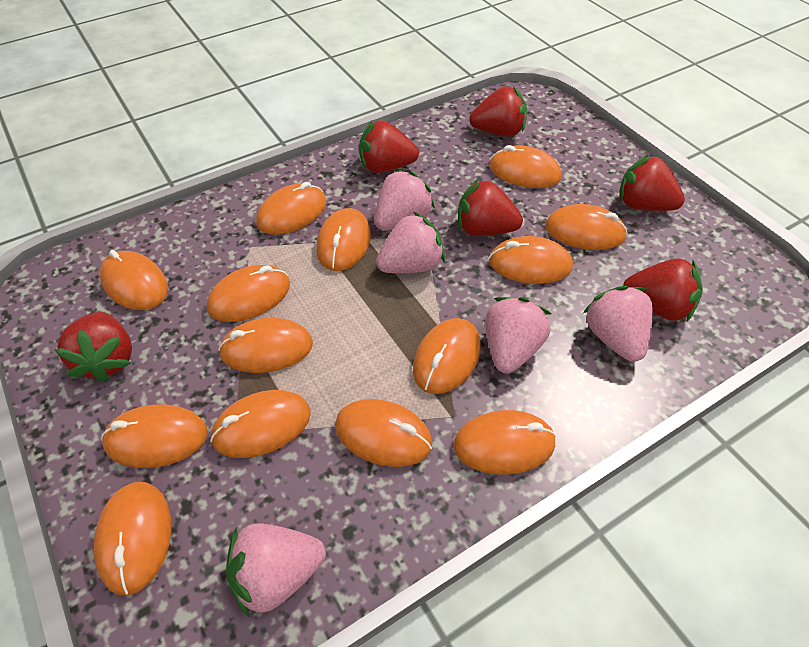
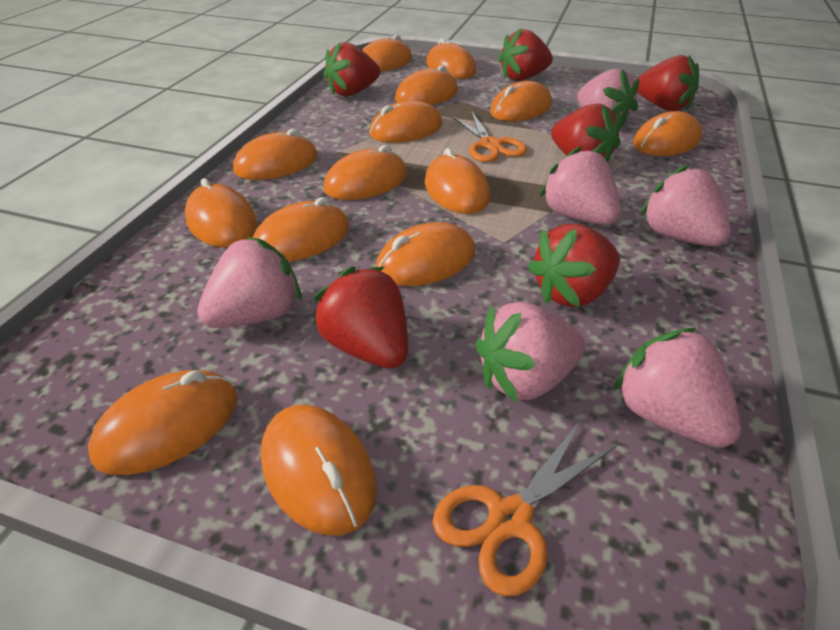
orange scissors: none = 0 -> [432,421,618,596] [451,111,527,162] = 2
pink strawberry: [226,523,326,617] [374,169,435,231] [376,212,445,273] [485,297,552,373] [583,286,653,362] = 5 -> [197,236,302,328] [475,302,586,403] [540,146,621,225] [577,69,639,128] [613,328,741,448] [640,164,731,247] = 6

